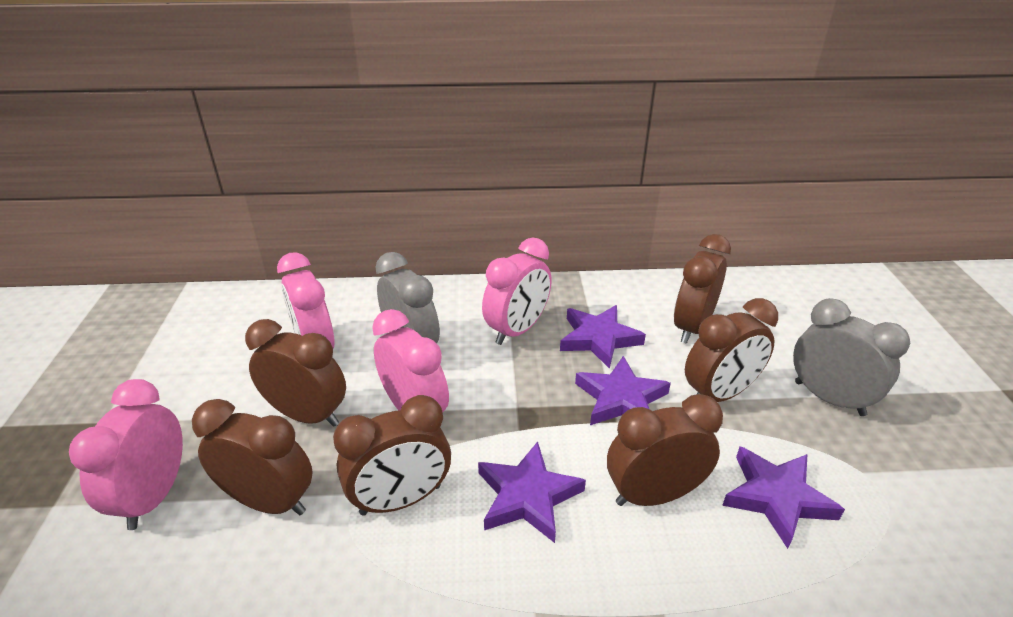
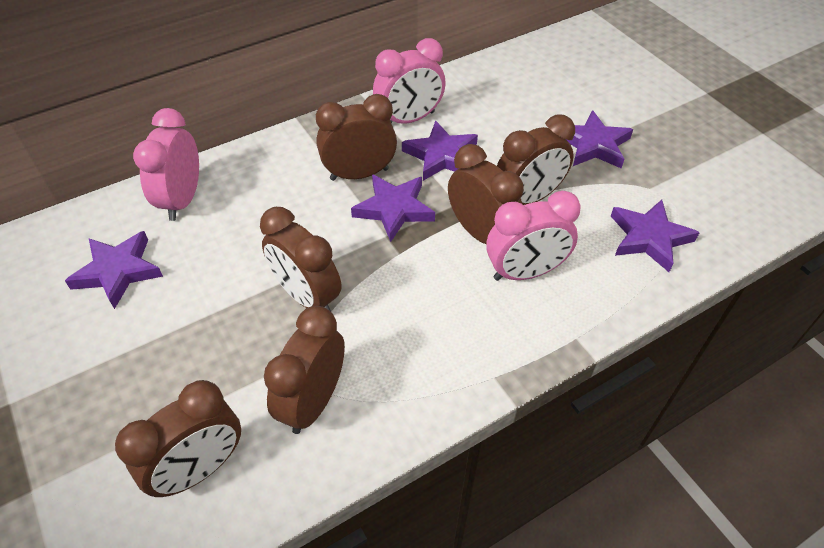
grey clock: [375,252,440,343] [793,298,910,416] = 2 -> none = 0
pink clock: [69,379,183,530] [277,252,335,348] [372,309,449,412] [482,237,552,345] = 4 -> [133,108,199,221] [373,38,446,124] [486,191,581,281] = 3
purple star: [478,441,586,543] [560,305,646,369] [575,356,671,425] [722,447,845,549] = 4 -> [65,231,163,309] [351,174,435,242] [402,121,478,181] [566,110,633,168] [611,200,700,272] = 5

